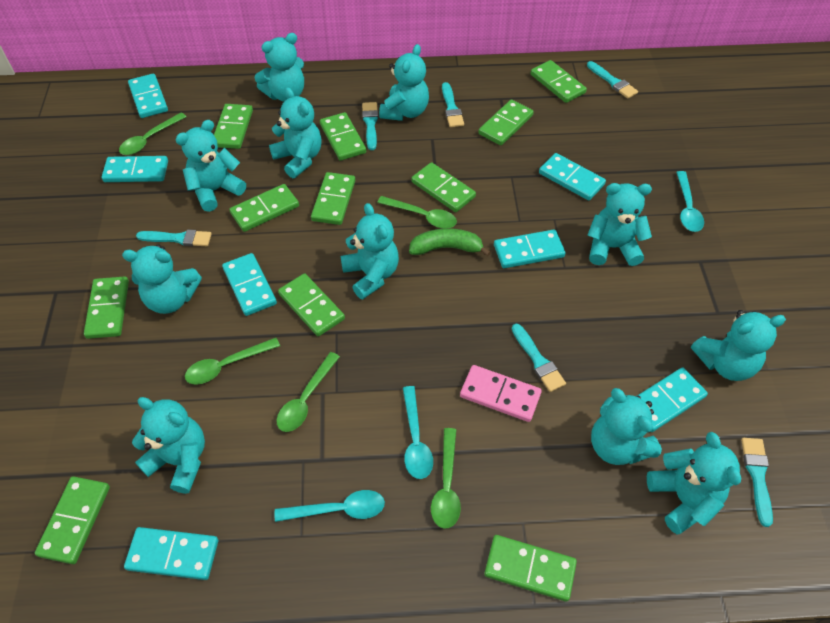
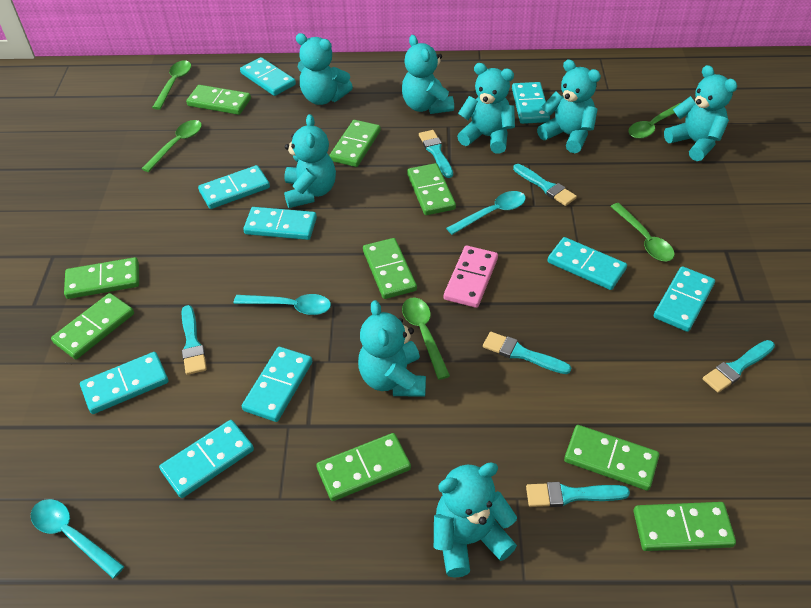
green banana: [409,228,491,257] = 1 -> none = 0
green domino: [35,476,110,564] [84,276,129,339] [214,104,253,149] [230,184,299,232] [278,273,345,336] [311,172,355,225] [320,112,366,161] [411,162,476,212] [478,100,534,145] [484,535,577,602] [531,60,587,103] = 11 -> [51,293,134,360] [64,257,139,299] [186,85,251,115] [316,433,411,501] [329,120,381,167] [363,238,417,299] [407,163,456,215] [564,425,659,491] [633,502,736,551] = 9
turquoise domino: [102,156,168,182] [124,527,218,580] [128,74,168,118] [222,253,277,316] [494,229,566,268] [539,153,606,201] [637,367,708,432] = 7 -> [80,352,169,414] [159,420,254,498] [198,165,270,209] [240,57,296,96] [242,347,312,422] [243,207,317,240] [512,82,550,124] [547,237,627,290] [654,266,715,332] = 9
turquoise teddy bear: [122,244,202,314] [132,397,205,494] [175,120,246,212] [255,33,304,102] [269,87,322,178] [341,203,399,299] [379,44,429,121] [588,183,652,266] [591,388,662,465] [647,432,741,534] [691,310,786,381] = 11 -> [284,114,336,208] [296,33,353,105] [358,300,426,397] [402,35,454,114] [434,462,517,578] [457,63,515,154] [537,59,601,153] [664,65,737,161] = 8

